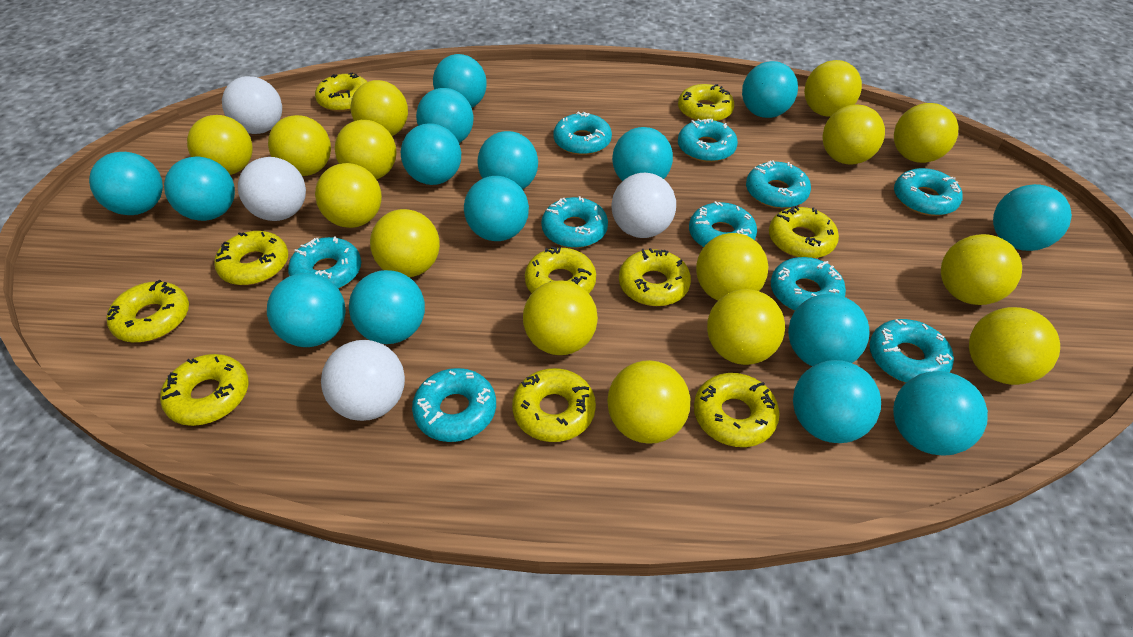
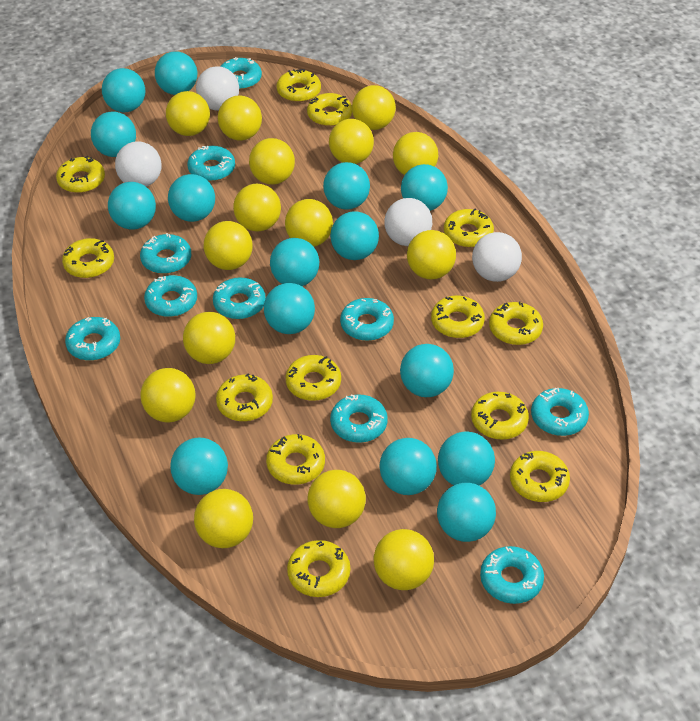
yellow donut: [106,280,189,343] [160,354,249,426] [214,231,288,285] [315,73,367,112] [512,368,596,442] [525,247,596,293] [619,248,691,306] [678,84,734,122] [694,373,780,447] [769,206,839,258] = 10 -> [56,156,105,193] [62,238,114,278] [216,373,273,421] [266,434,325,485] [277,69,321,102] [286,355,341,401] [287,540,350,597] [307,93,352,126] [431,296,485,338] [444,208,494,247] [471,392,529,440] [489,301,543,345] [510,451,570,502] = 13

